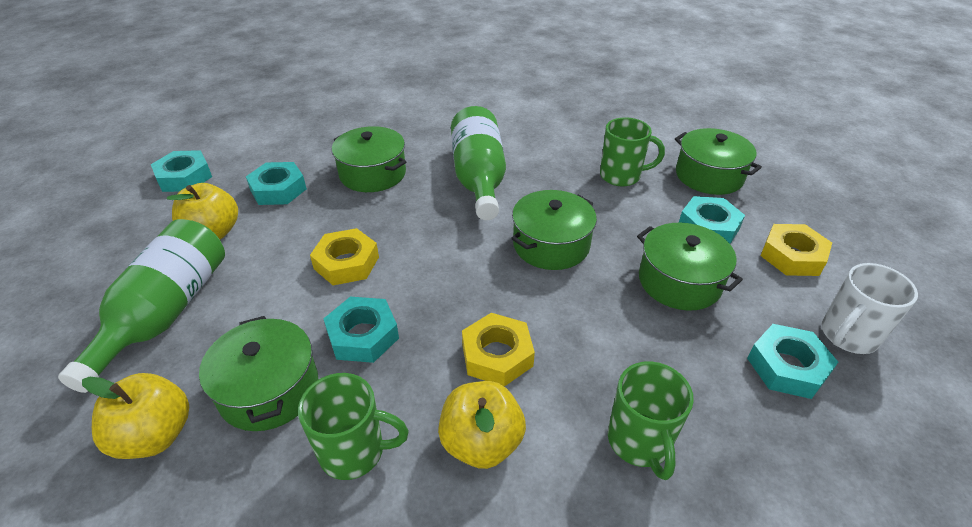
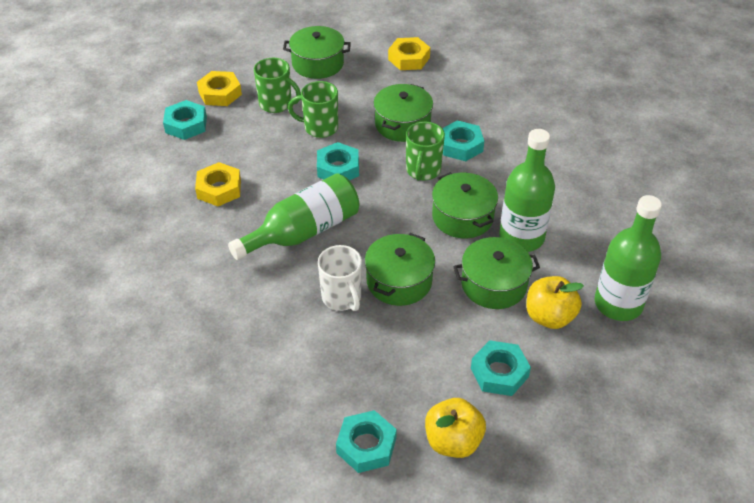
green bottle: [58,219,225,393] [451,106,506,220] = 2 -> [228,173,359,260] [499,129,555,252] [595,195,662,321] = 3
yellow apple: [82,373,189,459] [167,183,238,240] [438,381,526,469] = 3 -> [425,398,486,458] [526,276,584,329] = 2

